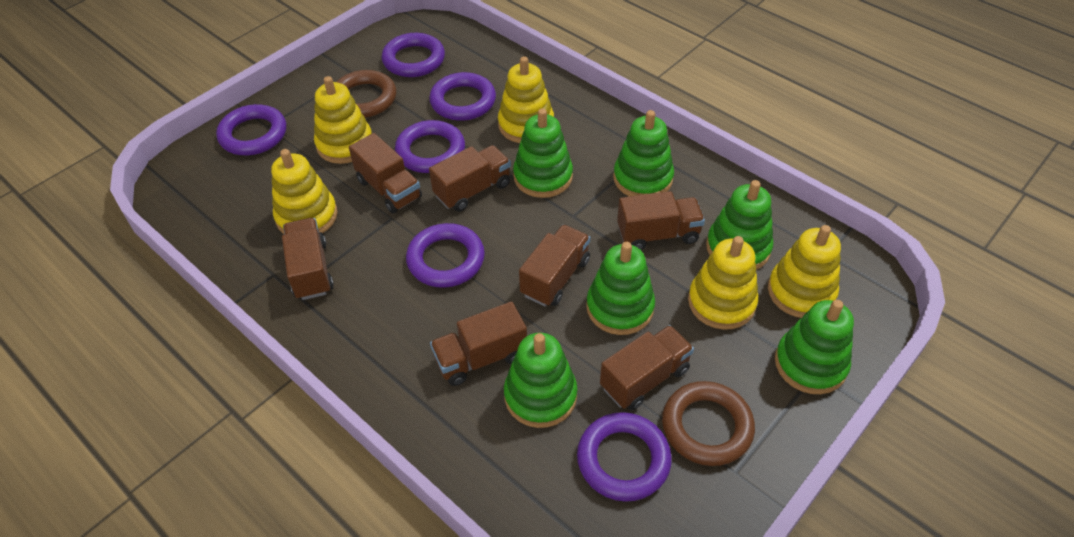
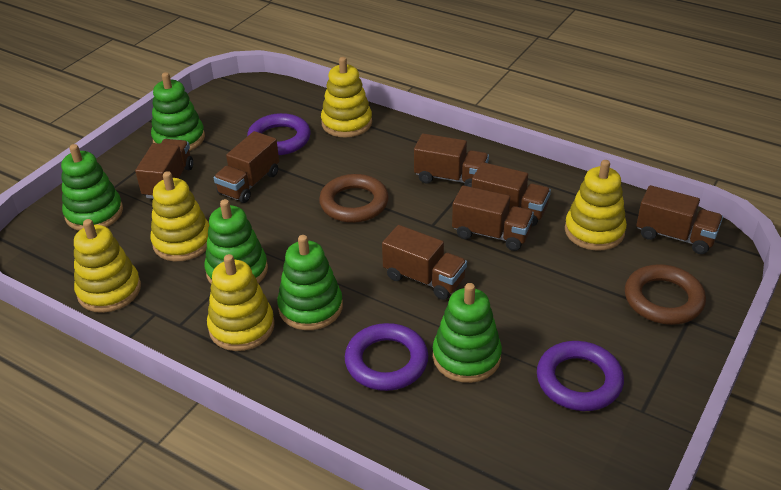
green stacking toy: [504,333,577,428] [513,108,573,198] [586,242,655,335] [613,110,674,197] [706,180,773,270] [775,300,854,394] = 6 -> [61,144,123,231] [151,72,205,151] [204,199,268,284] [277,235,343,330] [433,283,502,383] = 5
purple ring: [216,104,286,155] [382,33,445,77] [395,120,465,173] [406,223,485,288] [429,72,496,121] [577,412,672,502] = 6 -> [247,113,311,155] [345,323,428,391] [537,341,624,411] = 3

